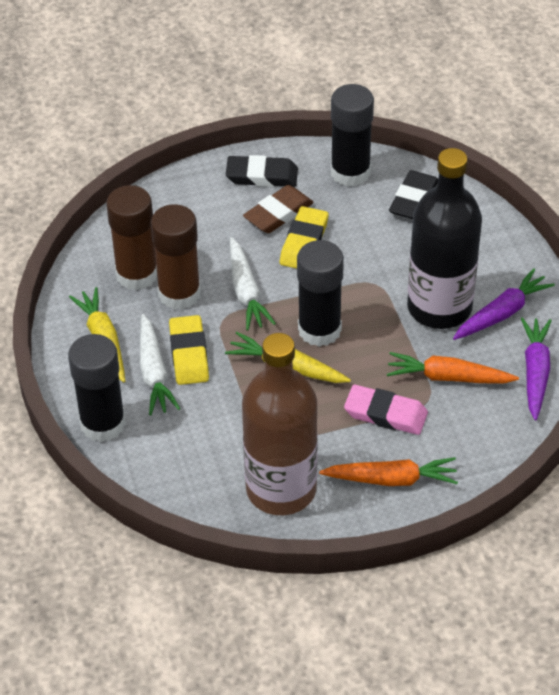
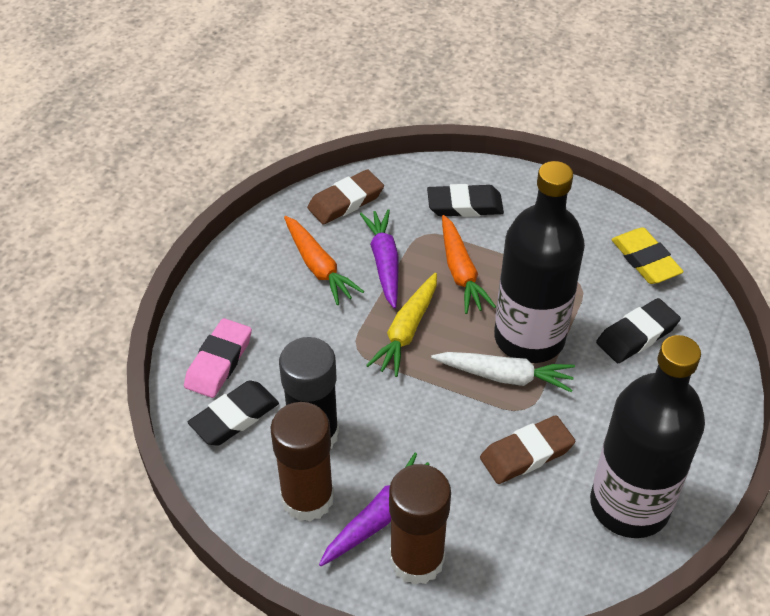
black bottle: [407,148,482,329] = 1 -> [494,161,585,363] [590,335,705,538] = 2
black eraser: [226,155,298,187] [389,170,438,219] = 2 -> [188,381,279,446] [427,184,504,217] [596,298,681,363] = 3
black glue stick: [68,334,126,442] [297,240,344,347] [331,84,374,187] = 3 -> [279,337,339,449] = 1
brown bottle: [242,333,318,515] = 1 -> none = 0
brown eraser: [243,185,314,233] = 1 -> [307,169,384,225] [480,415,575,484] = 2
white carrot: [140,314,180,415] [230,237,276,331] = 2 -> [431,352,575,392] = 1
yellow carrot: [69,287,125,382] [225,332,351,383] = 2 -> [366,273,437,377] = 1
yellow eraser: [169,315,209,385] [280,206,328,269] = 2 -> [611,227,684,284] = 1

